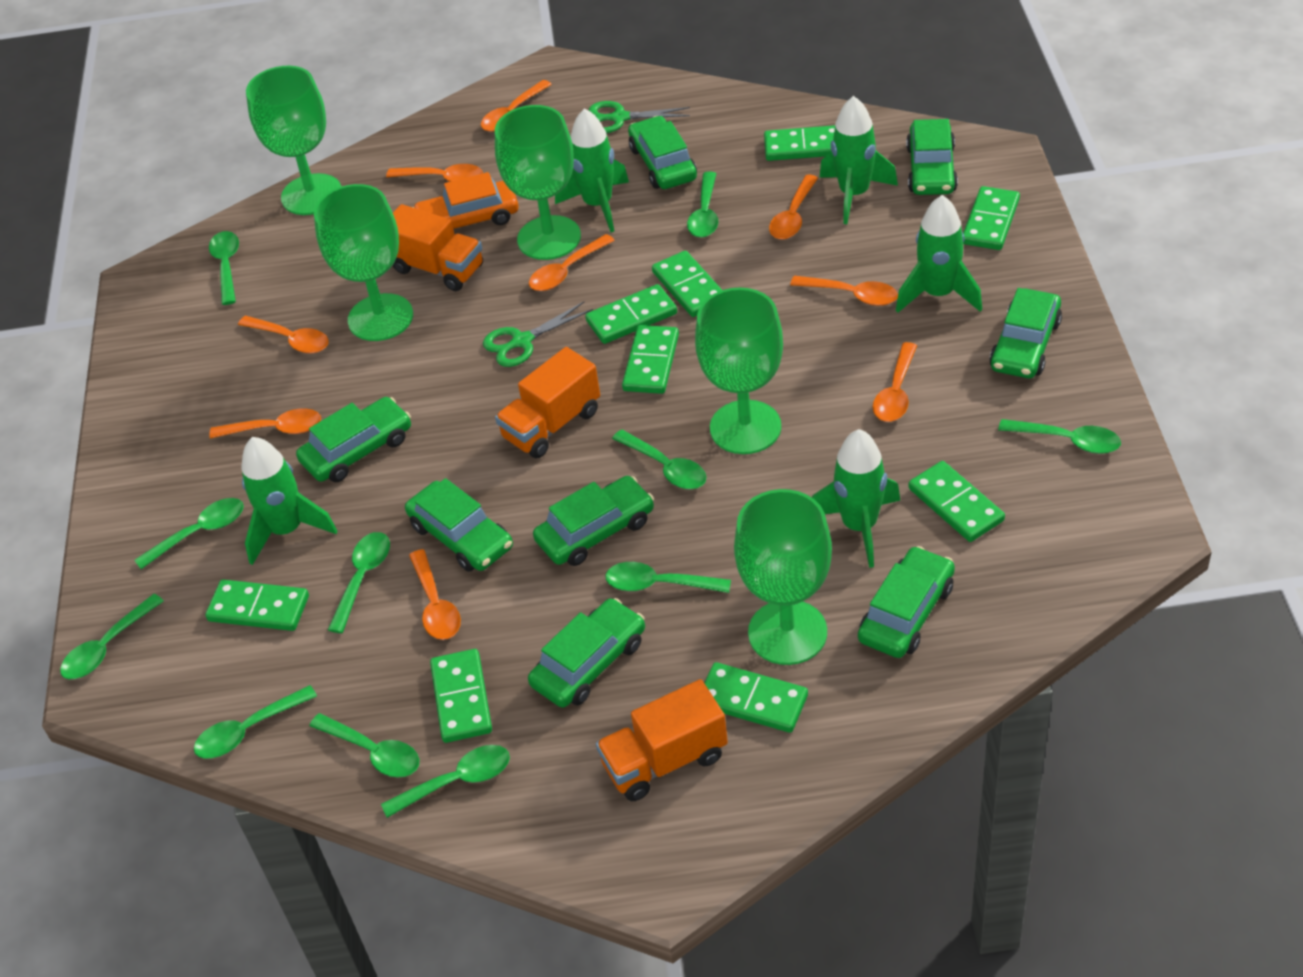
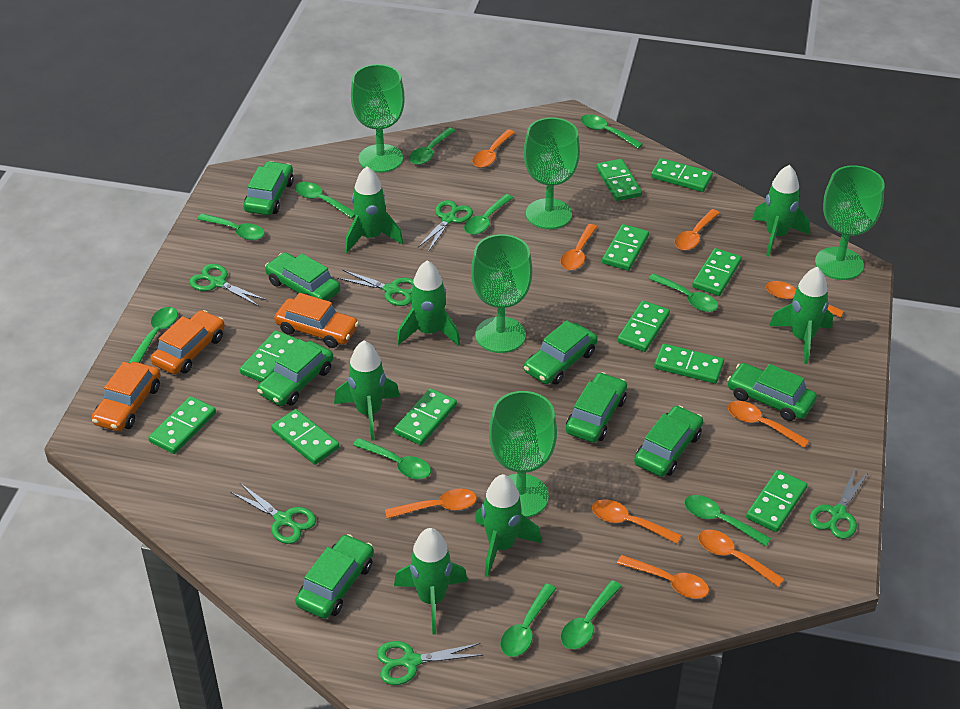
green domino: [205,580,309,631] [430,649,492,743] [585,284,677,344] [622,325,679,394] [652,251,722,317] [704,662,808,733] [764,125,835,161] [909,461,1005,542] [963,186,1020,250] = 9 -> [148,396,216,454] [240,330,299,382] [271,409,339,465] [394,388,457,445] [596,159,642,201] [602,224,649,271] [617,301,670,352] [651,158,713,192] [654,344,724,384] [692,248,742,296] [746,470,807,532] = 11
green rocket: [241,437,337,565] [555,108,629,232] [812,429,901,568] [819,96,898,224] [896,195,982,313] = 5 -> [334,341,400,441] [345,166,403,253] [394,528,468,635] [397,260,460,346] [475,474,542,577] [752,165,810,256] [769,267,833,364] = 7
green scissors: [483,302,593,367] [589,101,690,133] = 2 -> [189,264,266,306] [230,483,316,544] [337,270,414,306] [377,641,483,685] [418,200,473,252] [809,467,869,539] = 6
orange car: [413,172,519,229] = 1 -> [91,362,160,431] [151,310,225,374] [274,293,359,348] = 3
orange truck: [393,204,483,291] [495,347,600,459] [596,679,728,801] = 3 -> none = 0

